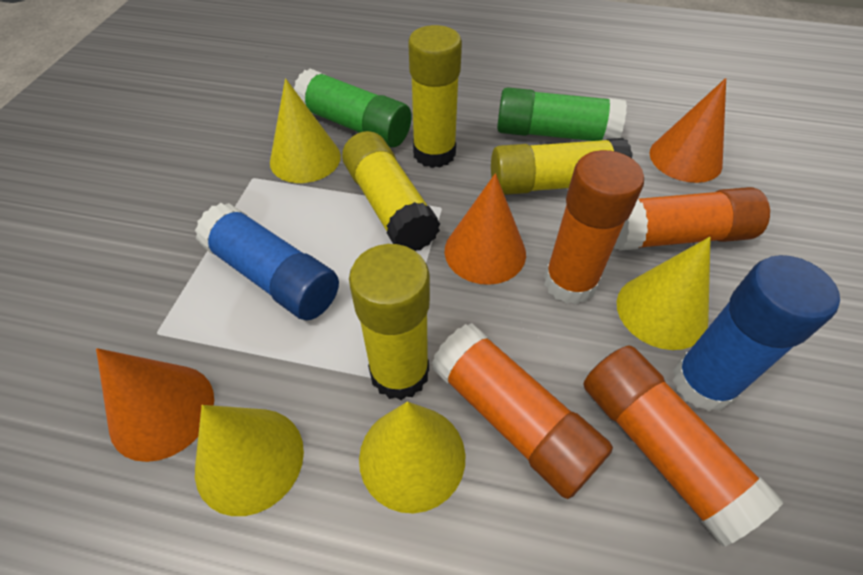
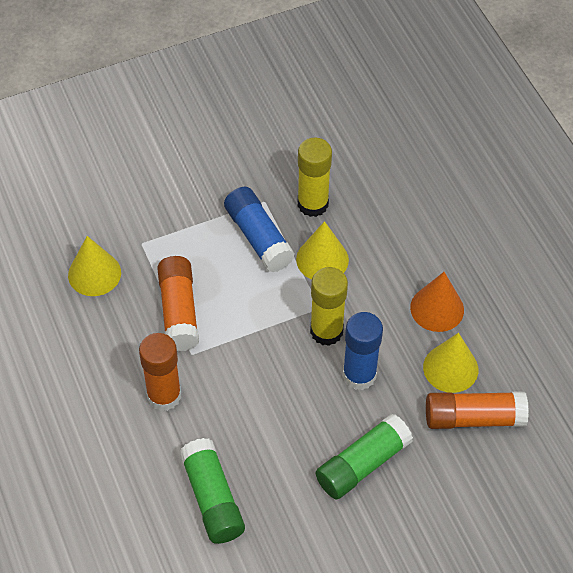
orange cone: [96,348,214,462] [445,173,526,285] [649,78,726,183] = 3 -> [410,272,464,332] = 1
orange glue stick: [432,323,613,499] [544,150,644,305] [583,346,784,546] [614,187,770,251] = 4 -> [139,333,181,411] [157,256,199,351] [426,391,529,429] = 3
yellow cone: [195,405,304,516] [270,78,341,183] [359,402,465,514] [617,237,711,350] = 4 -> [68,236,121,296] [296,221,349,280] [423,333,478,393] = 3
yellow glue stick: [342,131,440,251] [349,244,430,400] [408,25,462,168] [491,138,633,195] = 4 -> [298,138,332,217] [310,267,348,346] = 2

